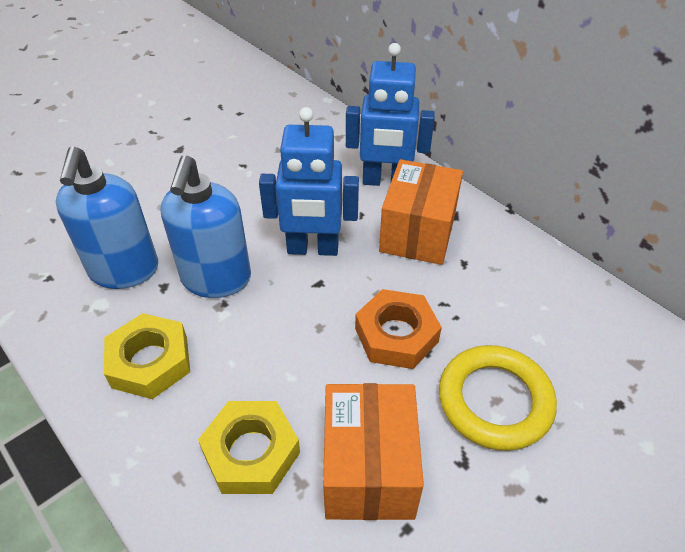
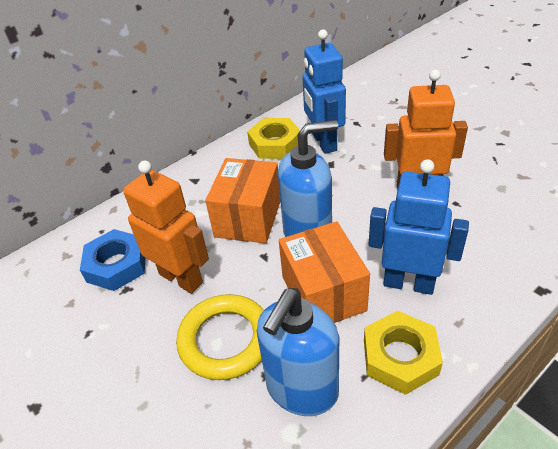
blue nut: none = 0 -> [80,229,145,291] = 1
orange nut: [355,289,442,369] = 1 -> none = 0
orange robot: none = 0 -> [123,160,209,294] [384,69,468,190] = 2

